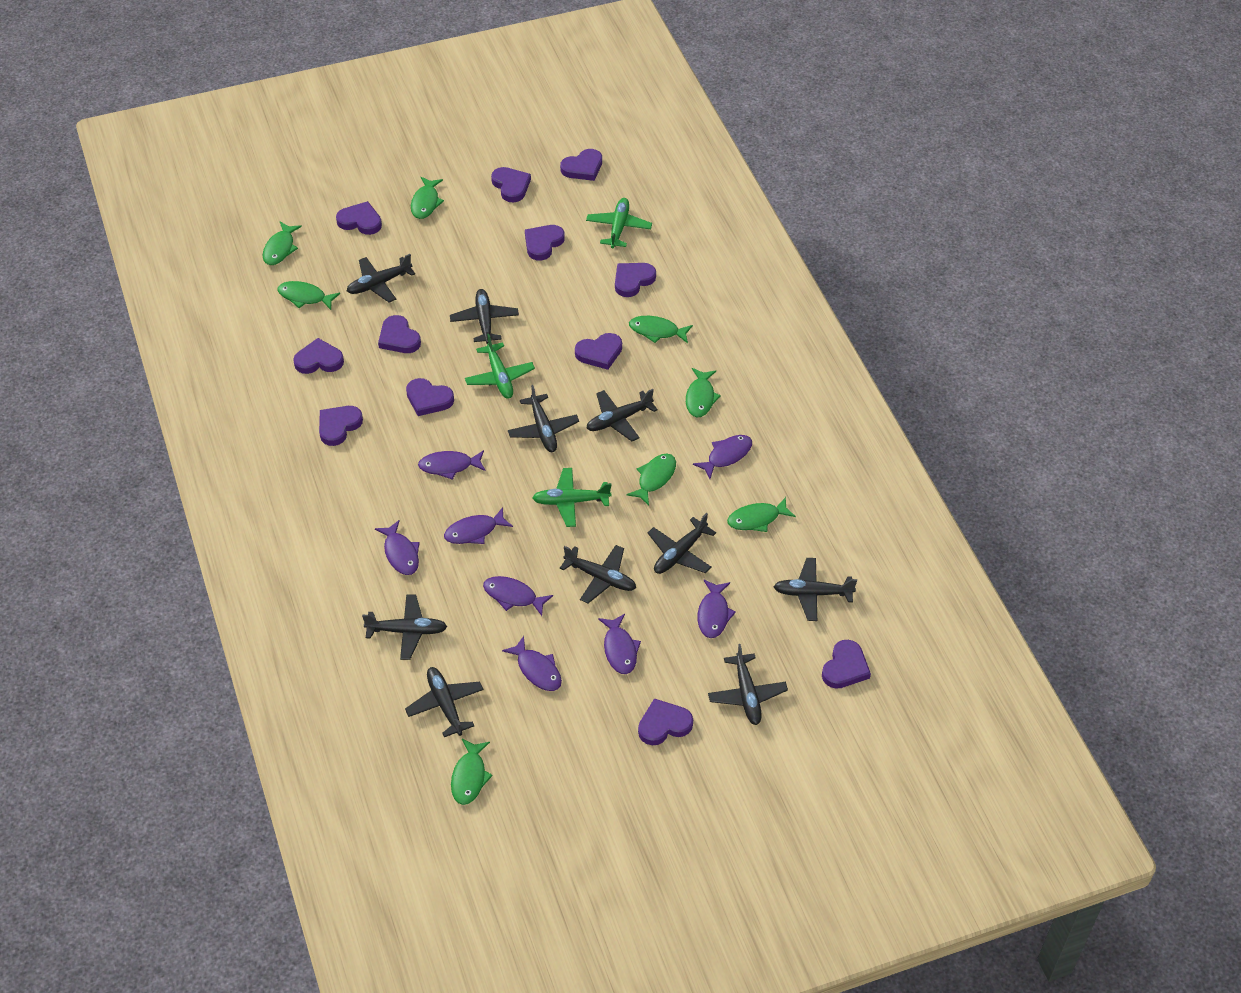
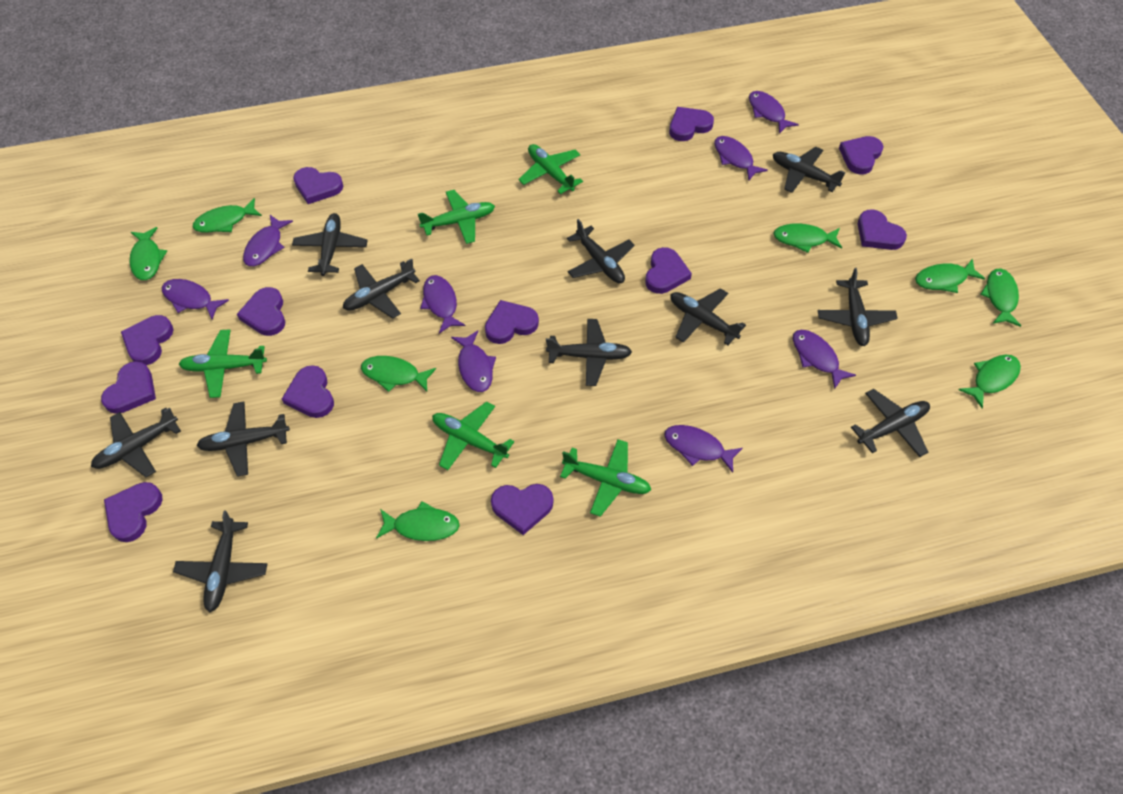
black plane: [347,254,415,303] [362,594,447,660] [405,667,483,737] [450,289,519,344] [508,385,579,452] [560,545,636,603] [586,389,658,441] [648,513,716,574] [708,644,788,725] [773,558,857,621] = 10 -> [91,407,181,477] [173,511,267,613] [196,401,290,477] [292,213,368,276] [343,258,420,319] [546,319,632,386] [567,219,635,283] [670,288,746,345] [773,147,846,193] [818,268,898,346] [851,389,930,457] = 11
green plane: [465,334,535,399] [532,468,612,527] [586,198,652,248] = 3 -> [179,329,267,398] [418,190,495,244] [432,401,514,470] [518,144,583,194] [560,439,651,517] = 5

